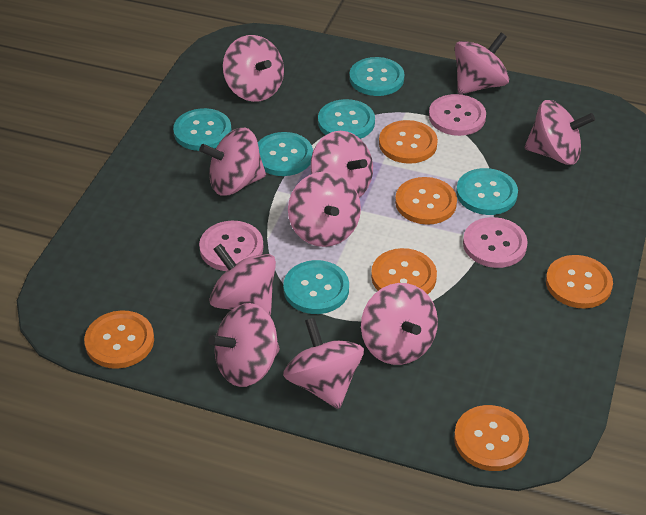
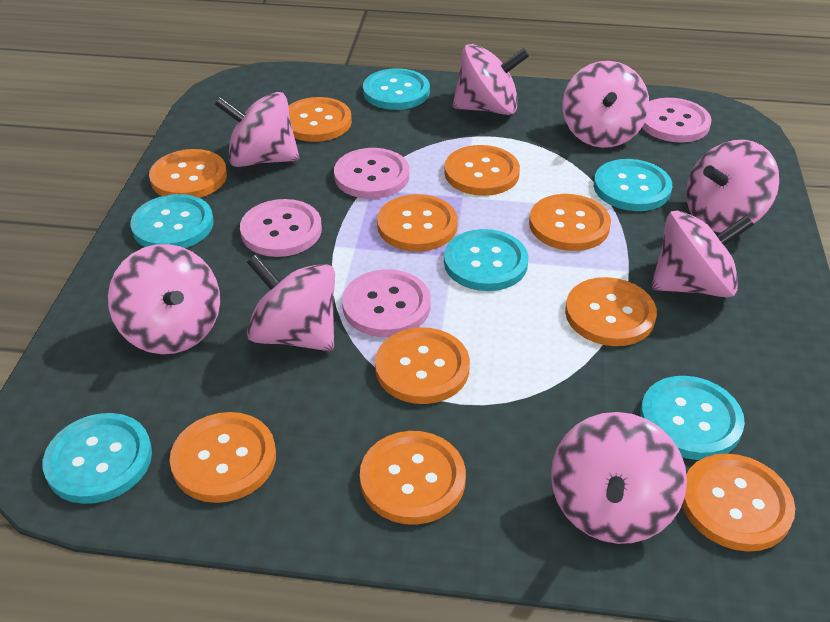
orange button: [84,310,154,369] [371,248,437,295] [379,120,438,164] [395,177,457,225] [454,405,529,471] [546,255,613,309] = 6 -> [149,149,227,198] [170,412,276,503] [289,97,352,142] [360,431,466,525] [375,327,470,404] [377,194,458,251] [444,145,520,196] [529,194,611,251] [565,277,657,346] [682,453,795,552] = 10
pink button: [199,221,263,271] [429,94,486,136] [463,217,528,268] = 3 -> [240,199,322,257] [334,148,409,199] [342,269,431,337] [642,98,711,143] = 4
pink spinning top: [199,128,266,195] [208,303,280,387] [209,244,276,316] [223,35,284,102] [283,318,364,409] [288,171,361,247] [311,131,373,198] [361,283,438,365] [455,33,509,94] [524,100,595,165] = 10 -> [108,244,220,354] [215,92,299,167] [247,254,335,351] [452,44,529,115] [551,412,687,544] [562,61,649,148] [651,210,754,298] [686,140,779,232] = 8

